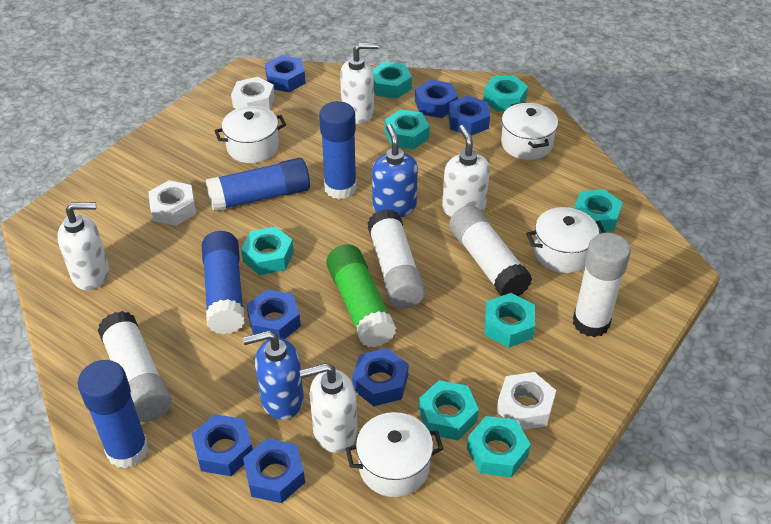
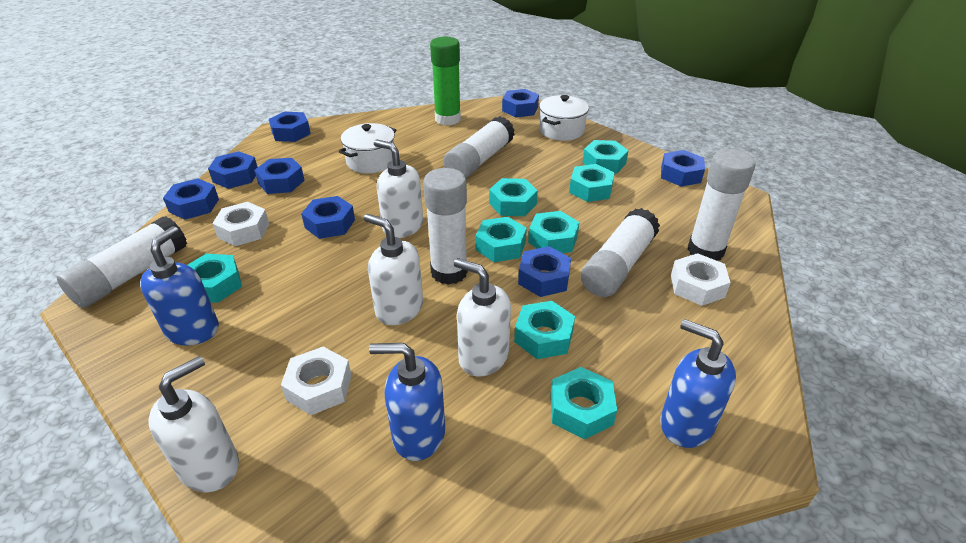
blue glue stick: [78,360,149,469] [202,231,245,334] [206,158,310,211] [319,101,357,199] = 4 -> none = 0
blue nut: [192,414,253,476] [243,438,305,503] [246,289,301,340] [265,55,306,92] [352,348,408,406] [415,80,458,118] [448,96,490,136] = 7 -> [163,178,219,220] [208,151,258,189] [254,158,305,194] [269,112,311,142] [301,196,355,239] [502,89,539,117] [518,246,571,297] [661,150,705,187] = 8
blue soap dispenser: [243,330,304,420] [372,124,418,217] = 2 -> [140,226,219,345] [369,343,445,461] [660,319,736,448] = 3
white glue stick: [98,311,172,422] [367,209,425,309] [449,205,532,296] [573,233,631,337] = 4 -> [56,216,187,308] [423,168,468,285] [443,116,515,178] [581,208,660,297] [688,149,756,261] = 5
white pot: [214,106,286,163] [346,412,443,497] [501,102,558,160] [526,207,606,273] = 4 -> [339,123,396,174] [539,95,589,141] = 2

